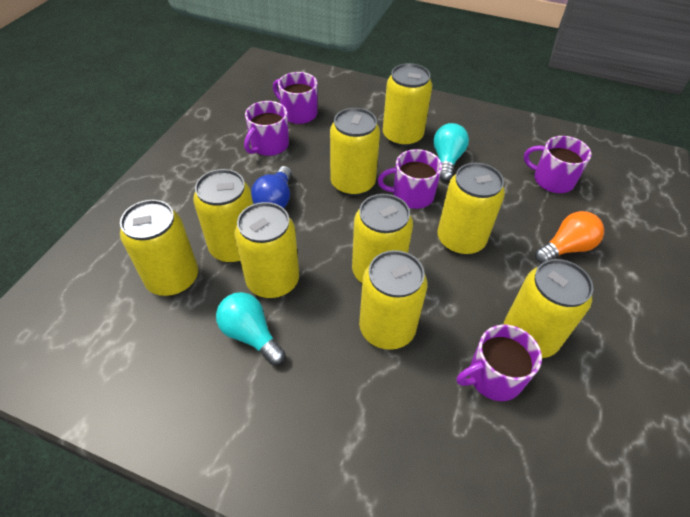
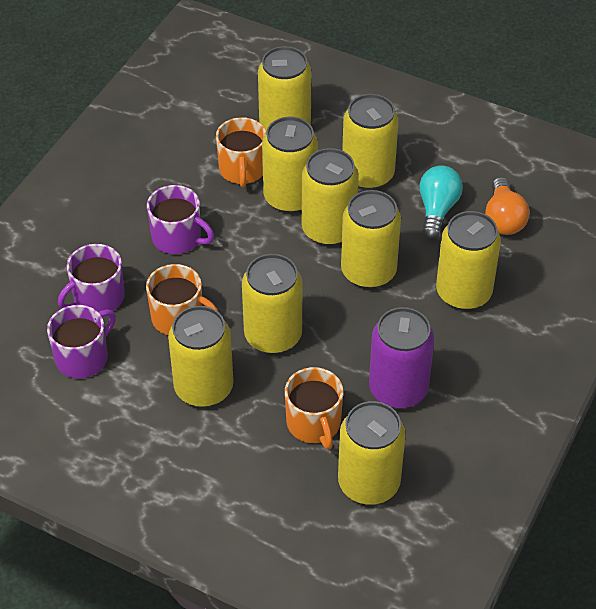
blue light bulb: [251,166,292,208] = 1 -> none = 0
orange mug: none = 0 -> [146,264,218,335] [216,117,266,188] [285,367,343,449] = 3
purple can: none = 0 -> [369,307,434,409] = 1
purple mug: [244,101,289,156] [273,72,317,124] [378,149,442,209] [457,325,542,401] [524,136,592,193] = 5 -> [47,305,116,378] [58,244,125,312] [147,185,214,254] = 3
turquoise light bulb: [216,292,286,365] [433,123,469,181] = 2 -> [419,165,463,239] = 1

